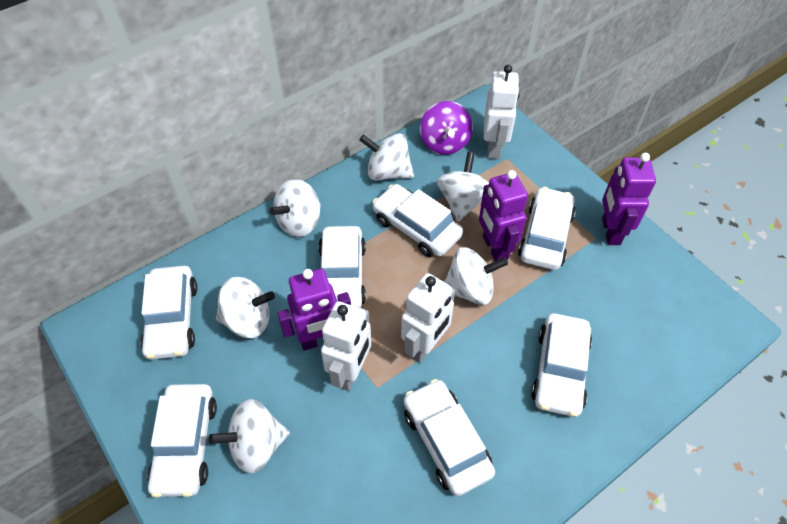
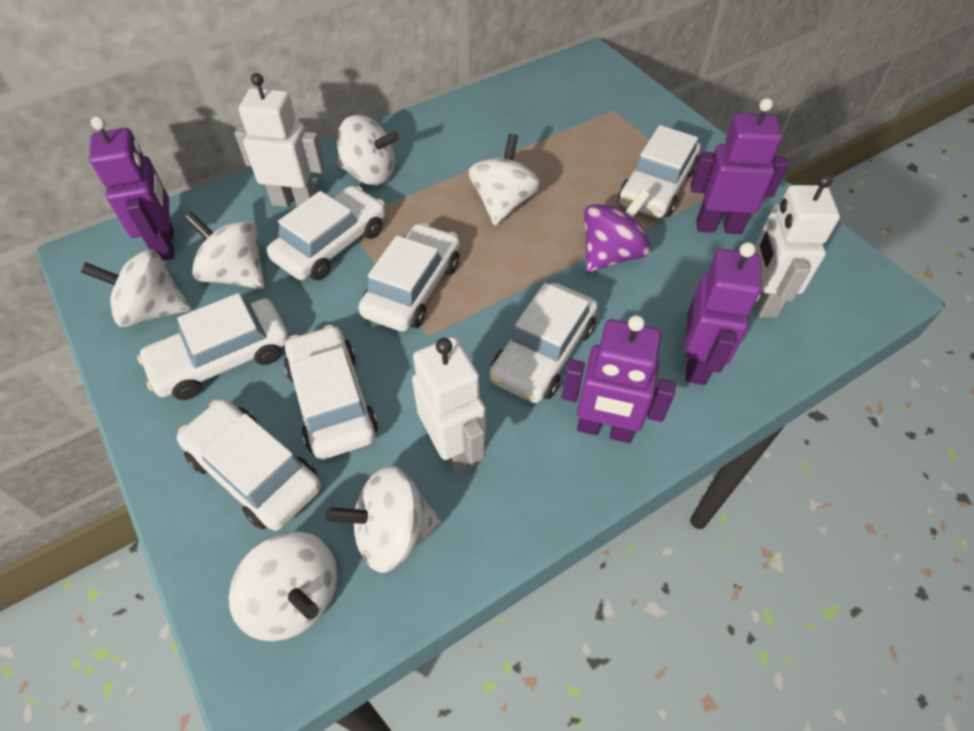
purple robot: [277,269,351,351] [479,170,528,261] [602,153,656,245] = 3 -> [89,116,174,261] [561,315,676,443] [685,242,761,385] [690,98,788,234] = 4

